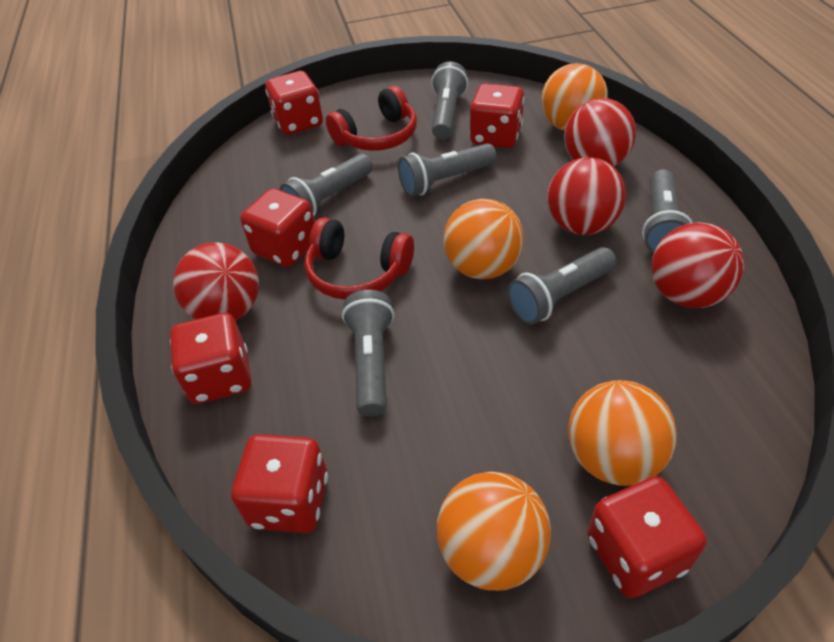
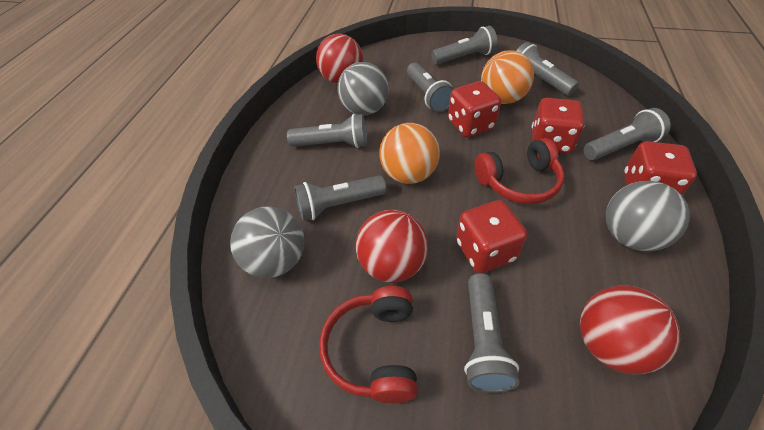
grey ball: none = 0 -> [230,207,304,278] [338,62,389,115] [606,181,690,251] = 3
grey flashlight: [279,154,373,216] [342,290,394,417] [398,143,497,196] [431,62,468,139] [507,247,616,325] [642,169,693,253] = 6 -> [287,114,367,148] [294,175,387,221] [407,62,454,112] [431,26,497,65] [464,273,519,393] [516,42,579,96] [584,108,671,160] = 7
orange ball: [437,472,551,591] [443,199,524,280] [541,63,608,131] [568,380,677,486] = 4 -> [379,123,440,184] [481,50,534,104] = 2
red ball: [173,243,259,321] [547,157,626,235] [564,98,636,167] [651,222,744,308] = 4 -> [316,34,363,84] [356,210,428,283] [580,285,680,374] = 3
red dice: [170,313,251,404] [231,434,328,533] [240,188,315,267] [265,71,323,135] [469,83,524,148] [587,476,707,598] = 6 -> [448,81,501,137] [456,200,527,273] [532,98,585,154] [624,141,697,195] = 4

